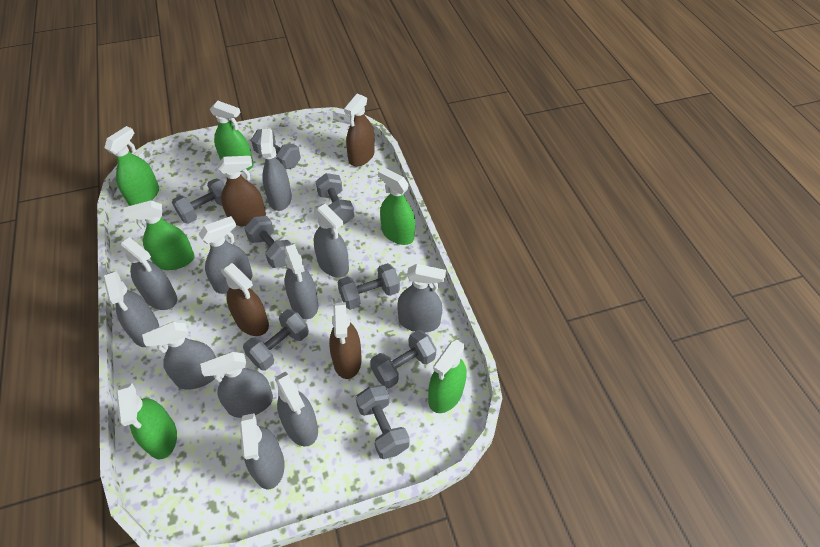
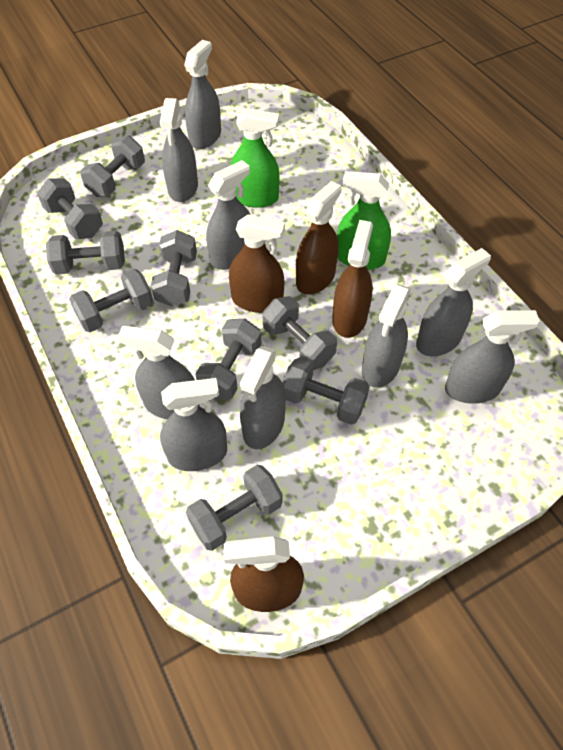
green spray bottle: [105,126,159,206] [116,383,177,460] [124,200,195,270] [210,101,254,172] [378,167,415,245] [428,340,467,413] = 6 -> [230,108,280,208] [337,171,391,270] = 2
grey dumbbell: [172,178,225,224] [243,309,309,370] [244,216,291,268] [251,129,301,169] [315,173,354,225] [338,263,400,310] [356,385,410,459] [370,330,436,389] = 8 -> [37,178,103,239] [46,231,125,275] [69,269,153,332] [80,136,145,197] [151,230,197,307] [186,465,282,551] [195,319,261,400] [262,296,337,370] [282,358,370,425] = 9
grey spray bottle: [103,271,159,347] [119,237,177,310] [142,322,216,390] [199,216,253,294] [200,352,273,418] [240,413,285,489] [261,129,292,211] [275,371,318,446] [284,243,318,319] [314,203,349,277] [398,264,446,332] = 11 -> [118,326,200,419] [160,98,198,202] [160,378,227,471] [184,40,221,149] [206,160,251,270] [240,346,286,449] [362,284,411,388] [416,248,491,356] [445,310,540,404] = 9

